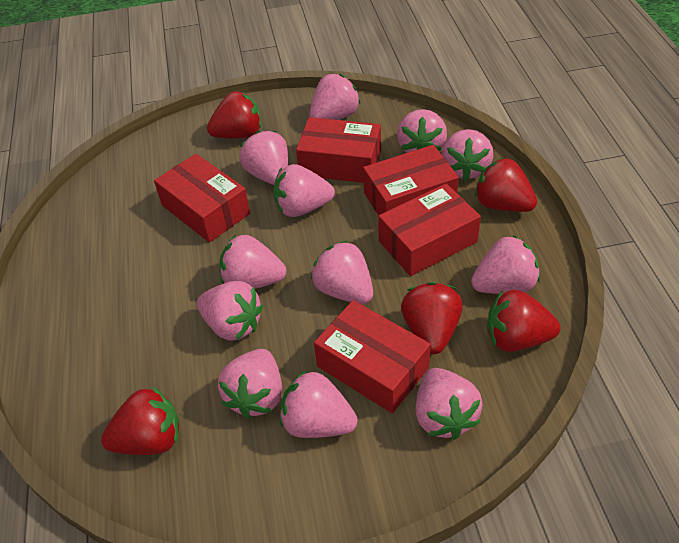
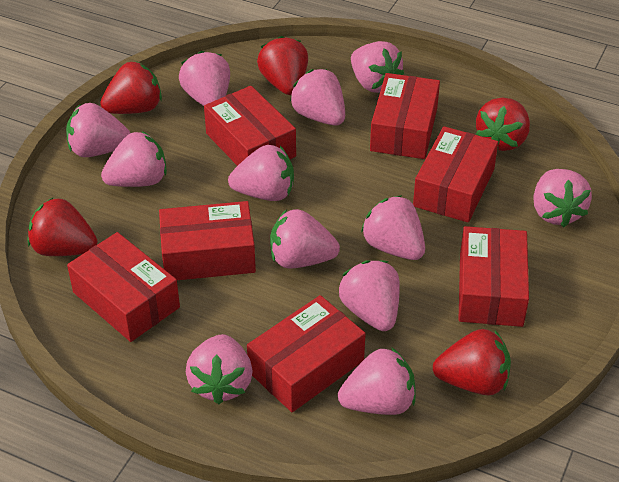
red box: [154,154,250,242] [296,117,381,183] [314,300,431,413] [363,145,459,216] [378,183,481,276] = 5 -> [67,232,180,342] [159,201,256,280] [204,86,296,166] [247,295,366,412] [370,73,440,159] [413,126,498,223] [459,226,529,327] = 7

